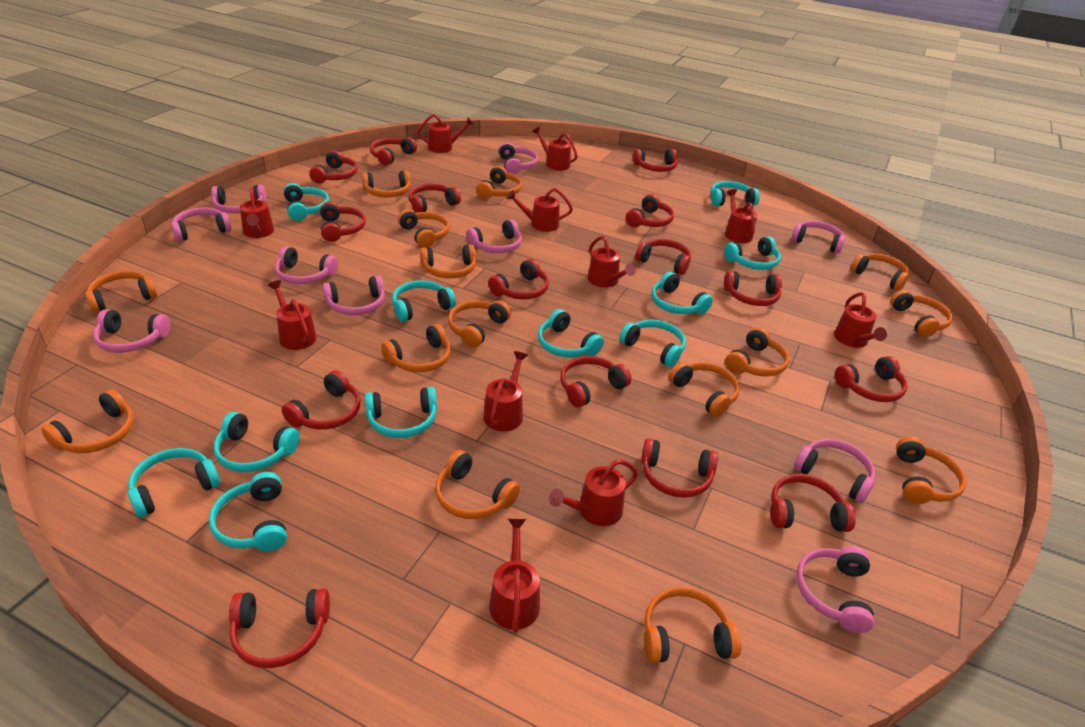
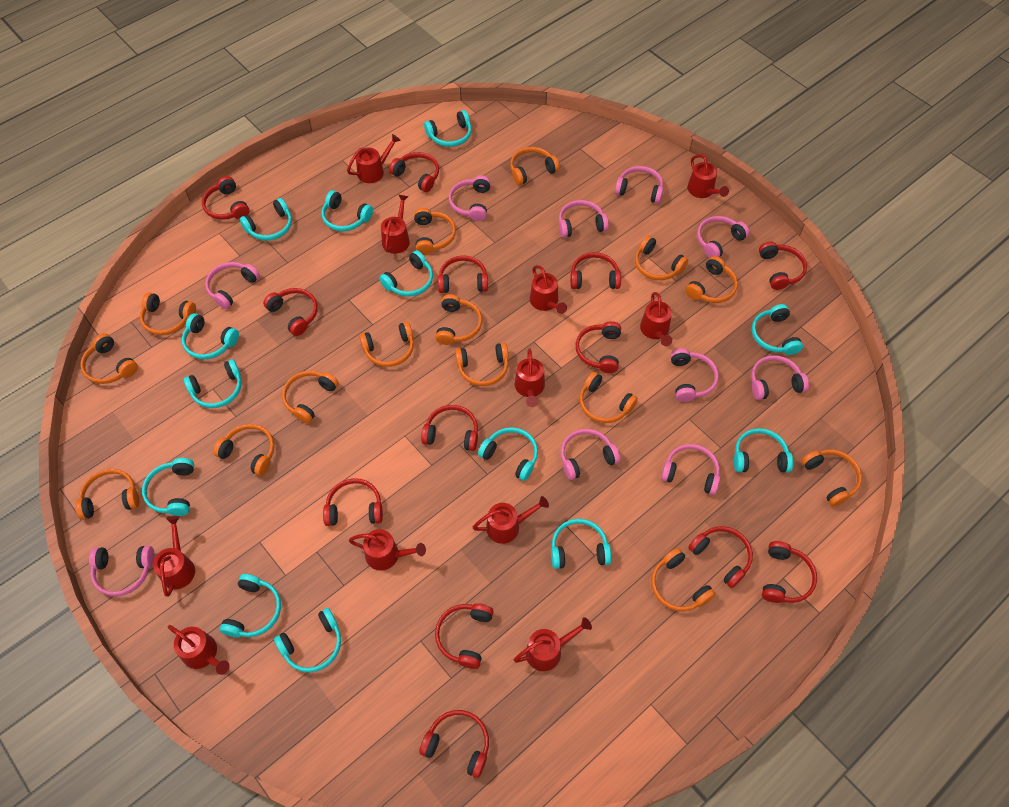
red headphones: [229,588,330,668] [282,370,361,430] [309,150,358,183] [320,202,366,242] [370,137,417,166] [408,184,461,213] [488,259,549,299] [560,356,631,407] [626,194,674,227] [633,149,678,172] [635,239,691,275] [641,438,718,498] [724,271,782,306] [770,474,856,532] [835,356,907,402] = 15 -> [202,176,249,220] [263,288,318,336] [323,478,383,526] [389,152,439,192] [419,710,489,778] [421,405,478,451] [435,603,494,669] [438,255,488,293] [570,252,621,289] [576,321,621,373] [688,526,753,588] [759,242,807,290] [762,541,817,603] = 13
turquoise headphones: [128,448,220,518] [209,472,287,551] [214,412,300,472] [283,183,329,221] [365,387,437,438] [392,280,456,322] [538,309,604,357] [619,320,686,367] [651,272,713,314] [711,181,760,206] [724,236,781,270] = 11 -> [142,458,194,516] [182,313,239,359] [184,359,241,408] [220,574,281,638] [240,198,292,240] [274,608,341,673] [321,190,373,231] [379,250,433,297] [424,110,472,147] [478,427,538,481] [551,519,612,569] [734,428,794,472] [752,304,803,355] = 13

